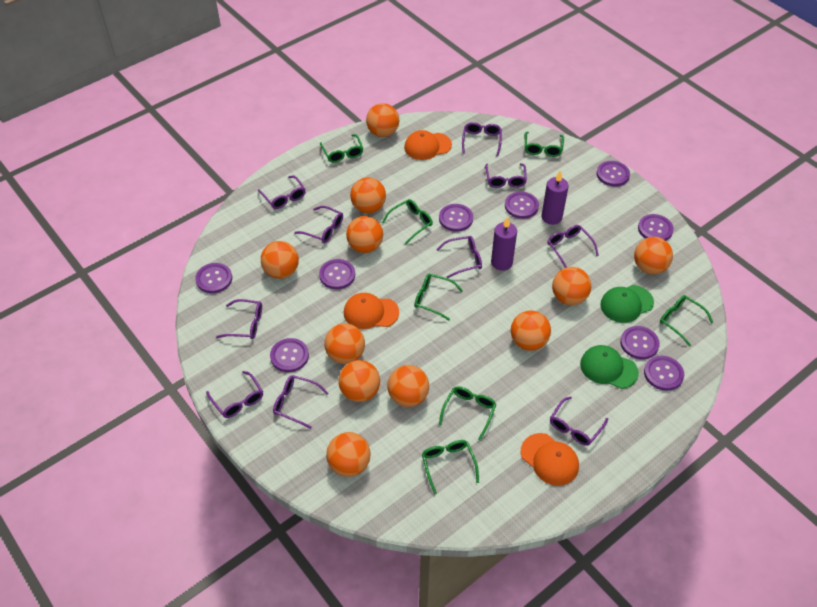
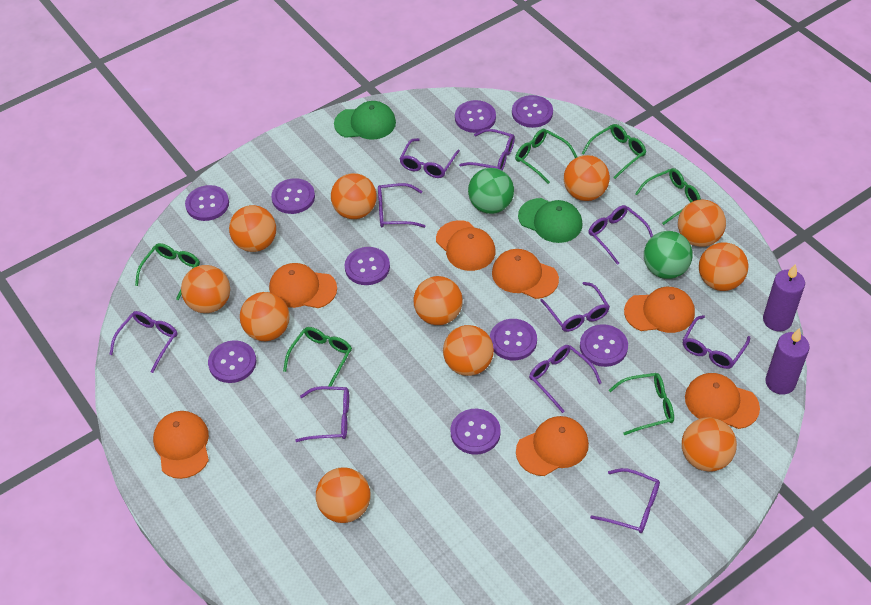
green ball: none = 0 -> [468,168,514,214] [644,231,692,279] = 2
green glasses: [320,134,363,163] [382,199,433,244] [415,274,463,320] [422,440,479,494] [439,386,497,441] [525,132,564,157] [660,295,714,347] = 7 -> [135,243,200,300] [283,327,352,390] [515,129,577,184] [582,124,646,179] [609,373,674,435] [635,168,701,225] = 6
orange cap: [344,293,399,329] [404,130,452,160] [521,433,579,486] = 3 -> [153,411,209,479] [269,263,337,308] [436,220,496,271] [492,249,559,299] [516,416,589,476] [624,287,695,333] [685,373,760,429] = 7

